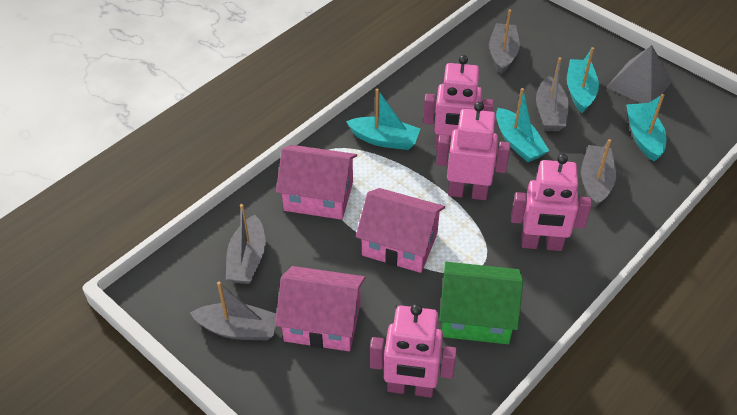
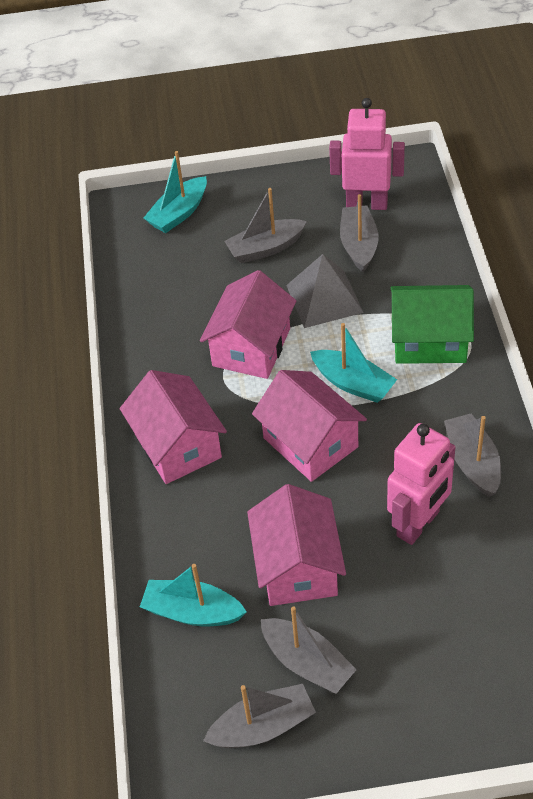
pink house: [275,266,365,351] [276,145,357,220] [356,188,445,273] = 3 -> [120,370,227,484] [200,270,296,379] [247,484,346,606] [252,370,367,482] = 4
pink robot: [370,304,457,398] [423,55,494,150] [436,102,510,200] [511,154,592,251] = 4 -> [329,98,405,210] [387,423,455,545] = 2
turquoise boat: [346,89,420,150] [496,88,549,162] [567,47,599,113] [626,94,666,161] = 4 -> [140,564,247,626] [144,151,207,233] [310,323,397,403] = 3

